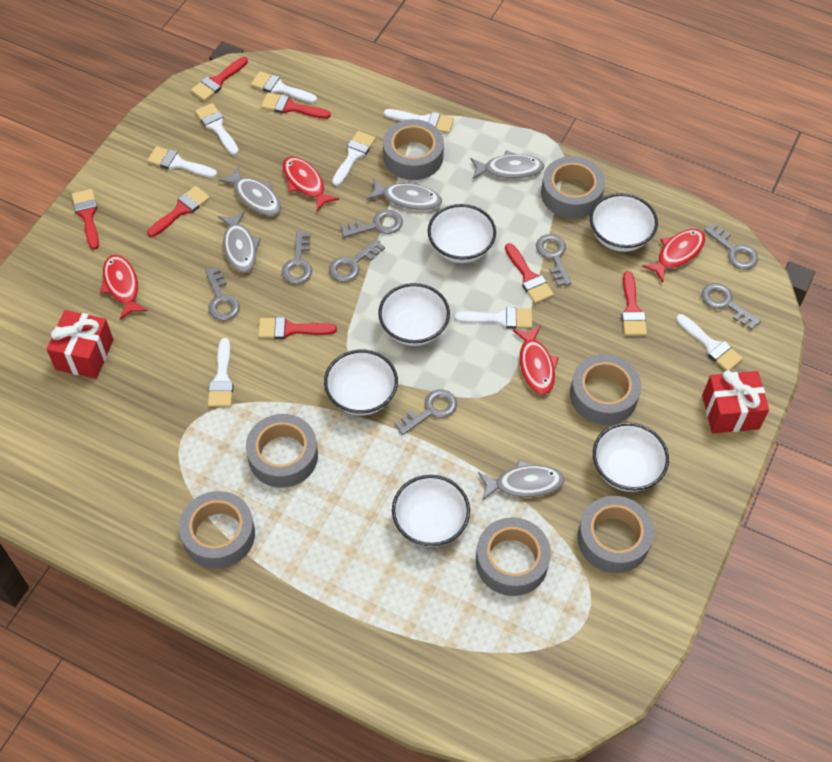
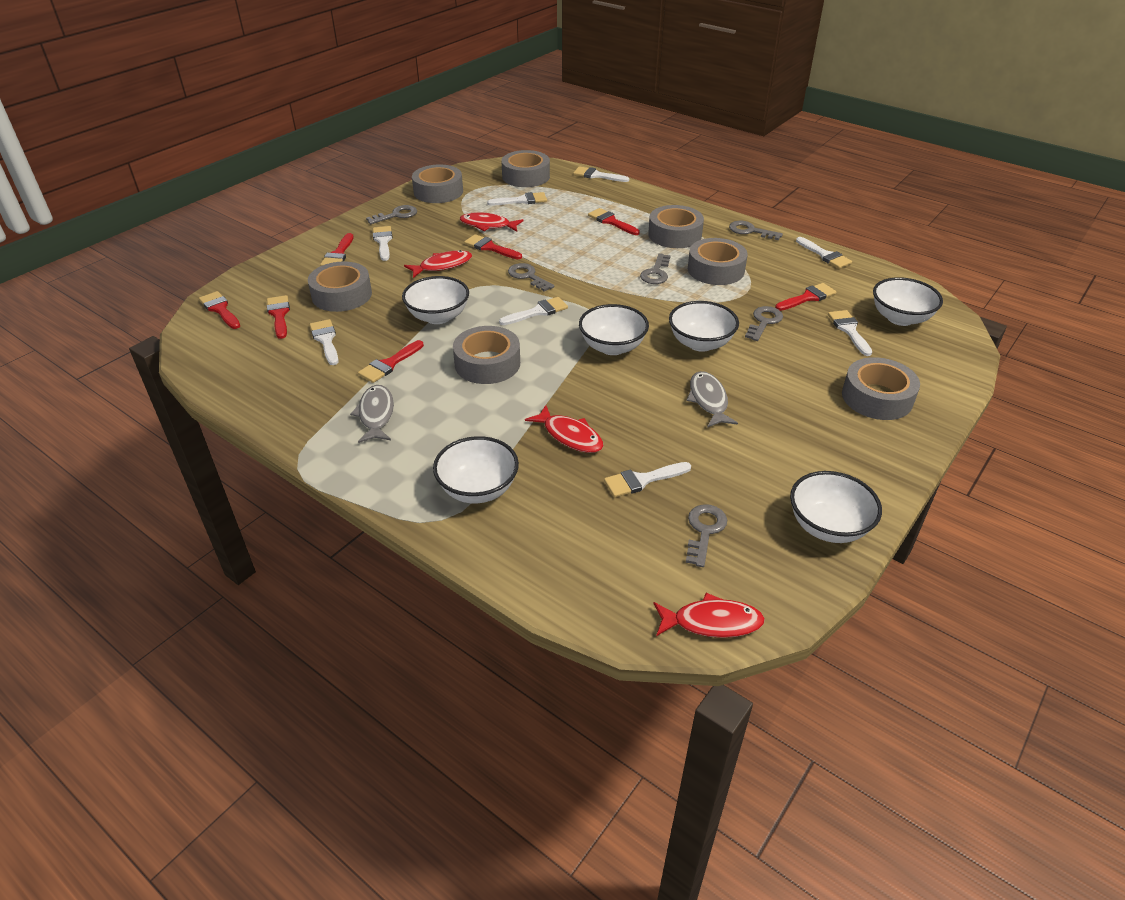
grey fish: [218,166,281,216] [218,211,261,272] [367,178,442,210] [471,150,545,180] [478,460,565,501] = 5 -> [350,385,394,443] [687,371,738,428] = 2
grey key: [205,267,240,321] [281,231,312,284] [329,239,385,282] [341,210,403,238] [394,389,457,435] [536,234,571,286] [702,283,761,330] [704,223,759,270] = 8 -> [366,205,417,224] [508,263,554,292] [640,253,671,284] [686,504,727,567] [729,221,783,240] [745,306,783,341] = 6
red gift: [47,310,113,379] [702,370,769,433] = 2 -> none = 0

